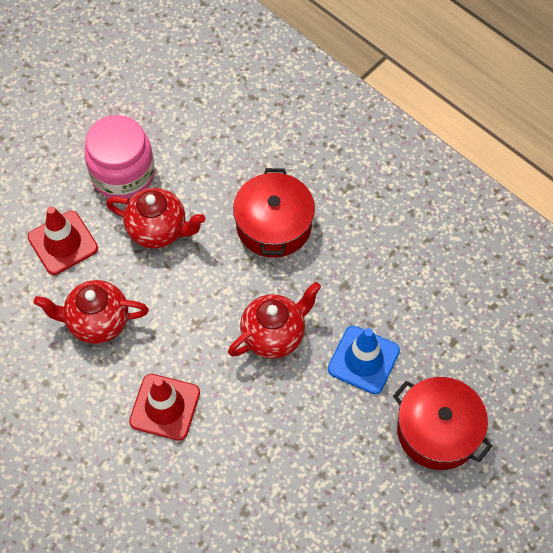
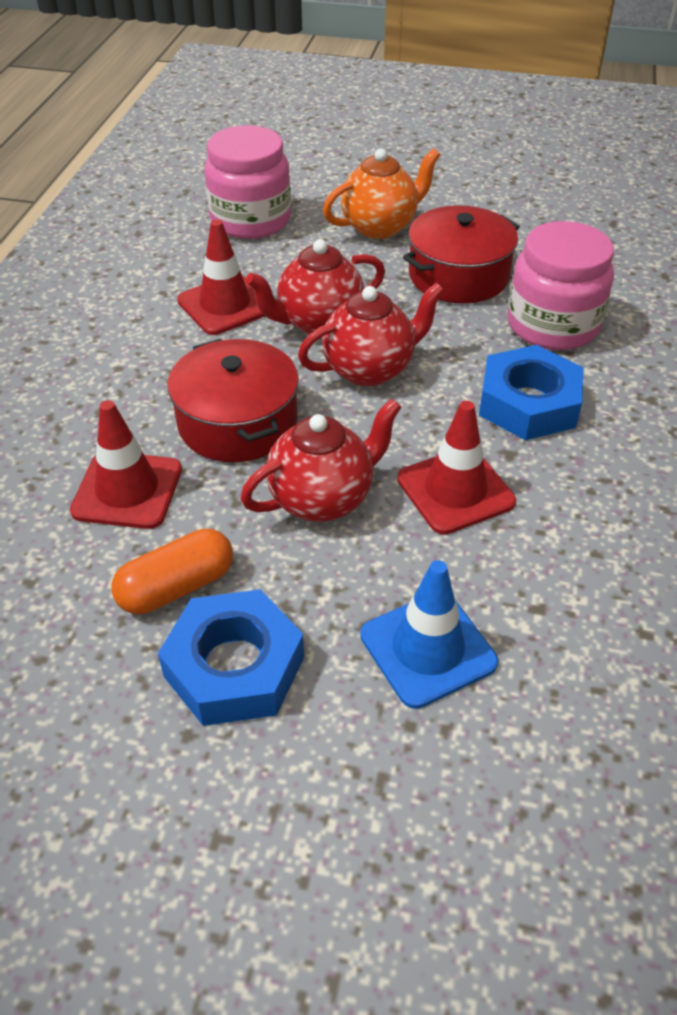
blue nut: none = 0 -> [158,589,304,726] [479,345,584,440] = 2
orange capsule: none = 0 -> [111,529,233,614] = 1
orange teapot: none = 0 -> [323,148,441,239] = 1
pink jar: [84,115,155,199] = 1 -> [204,126,291,239] [508,221,614,350] = 2
red traffic cone: [28,206,98,275] [129,374,200,441] = 2 -> [70,400,182,529] [177,219,265,335] [397,401,516,535] = 3

